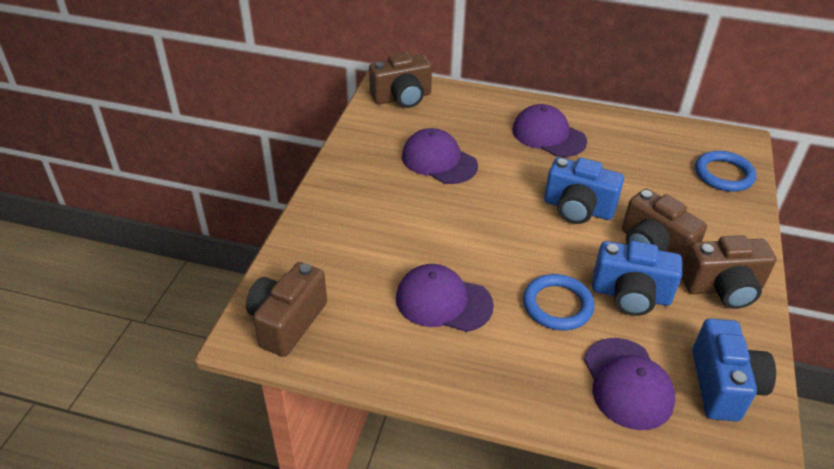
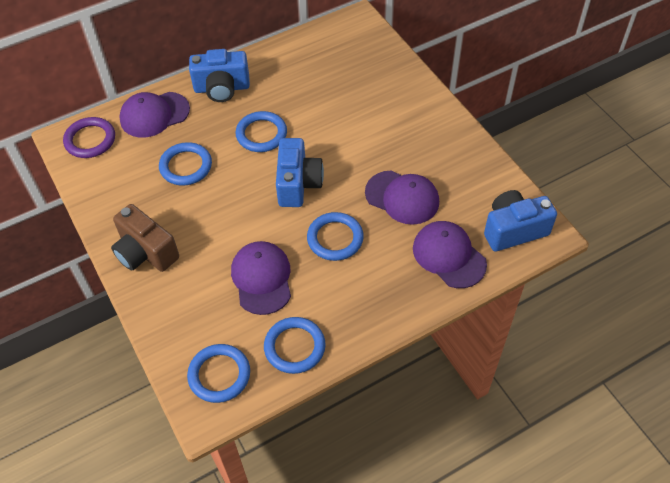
blue ring: [523,274,594,330] [695,151,756,192] = 2 -> [159,142,212,186] [187,344,250,403] [235,111,287,152] [264,317,326,374] [307,212,364,261] = 5
brown camera: [246,262,327,357] [369,52,432,108] [622,189,707,266] [682,235,777,309] = 4 -> [111,204,179,272] = 1
purple ring: none = 0 -> [63,117,115,158] = 1

